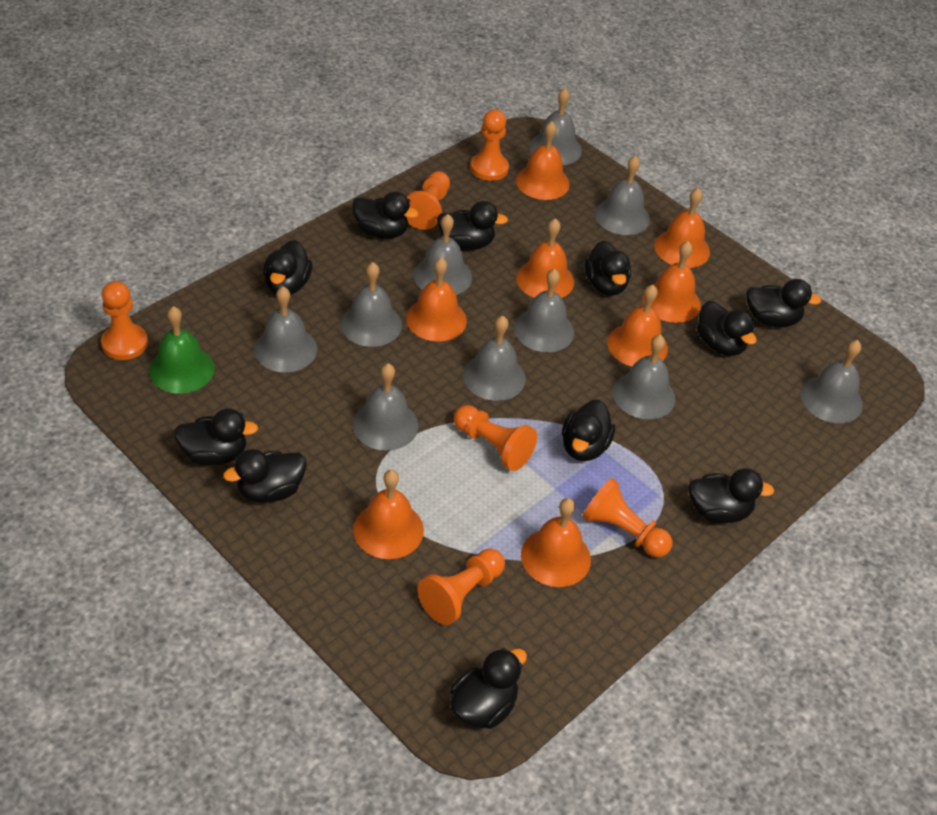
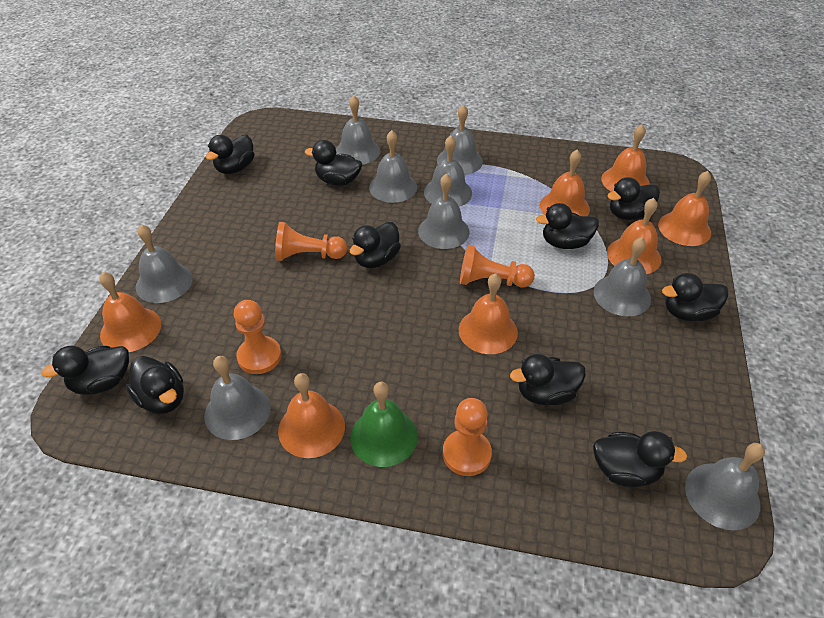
black duck: [174,409,258,465] [223,449,307,503] [263,240,312,295] [352,191,418,239] [437,201,508,250] [450,648,527,729] [562,400,615,461] [584,241,631,296] [688,468,775,523] [697,301,757,356] [746,279,821,327] = 11 -> [42,346,129,395] [126,356,184,414] [206,135,255,174] [305,140,362,186] [350,222,401,268] [510,354,586,405] [536,203,599,249] [593,431,687,487] [607,177,660,220] [662,273,729,321] = 10
grey bell: [254,287,317,372] [341,262,402,347] [353,363,418,451] [414,214,472,295] [463,316,526,401] [514,269,574,352] [530,88,582,165] [595,156,650,235] [613,335,675,419] [801,340,863,423] = 10 -> [136,224,193,303] [204,356,271,440] [336,95,380,165] [369,130,417,203] [418,173,470,249] [424,136,472,207] [437,104,483,175] [593,237,651,316] [685,443,765,530] = 9
orange bell: [353,470,424,559] [406,257,467,342] [516,121,570,200] [516,218,574,298] [521,498,591,587] [607,285,668,366] [643,241,701,323] [654,188,710,268] = 8 -> [99,272,161,352] [278,373,345,458] [459,273,518,354] [540,150,590,216] [601,125,650,192] [607,198,661,274] [658,171,711,246] = 7
orange pawn: [101,281,148,360] [406,171,450,230] [418,548,505,625] [454,405,537,471] [470,109,509,181] [582,478,672,557] = 6 -> [234,300,281,374] [275,222,347,261] [443,398,492,476] [460,245,535,288] = 4

